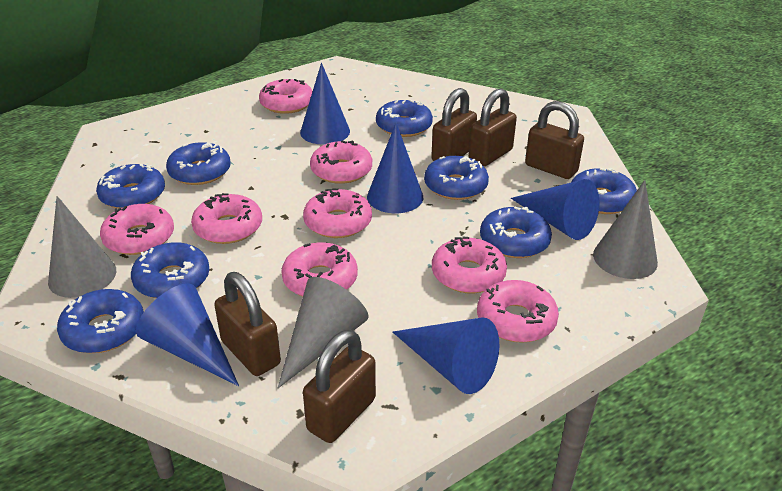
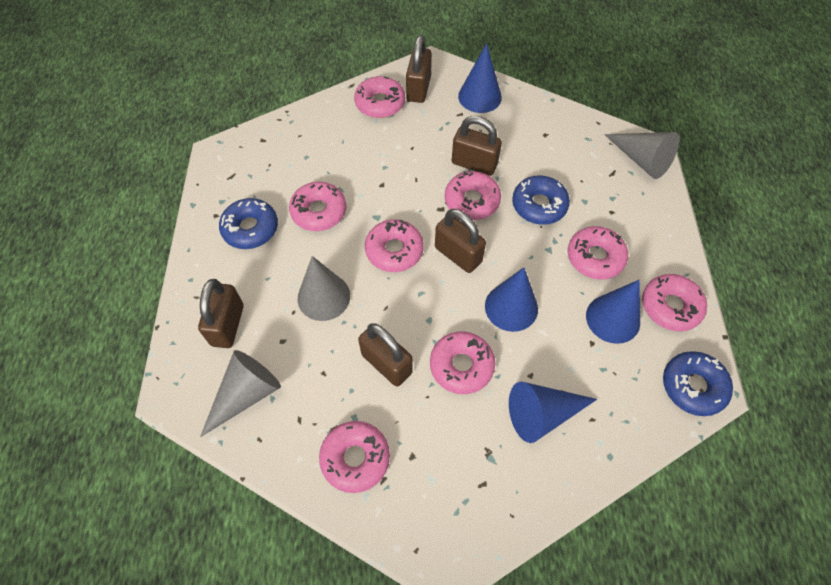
blue cone: [136,283,239,386] [300,63,350,145] [367,123,423,213] [393,317,499,394] [511,179,600,240] = 5 -> [458,43,502,113] [485,267,538,332] [509,382,597,443] [586,280,640,344] = 4
blue donut: [57,289,144,353] [96,164,165,209] [131,242,209,298] [166,142,231,185] [376,100,433,137] [424,156,489,200] [480,207,552,258] [572,168,637,214] = 8 -> [219,198,278,249] [512,175,570,225] [663,351,733,416] = 3

